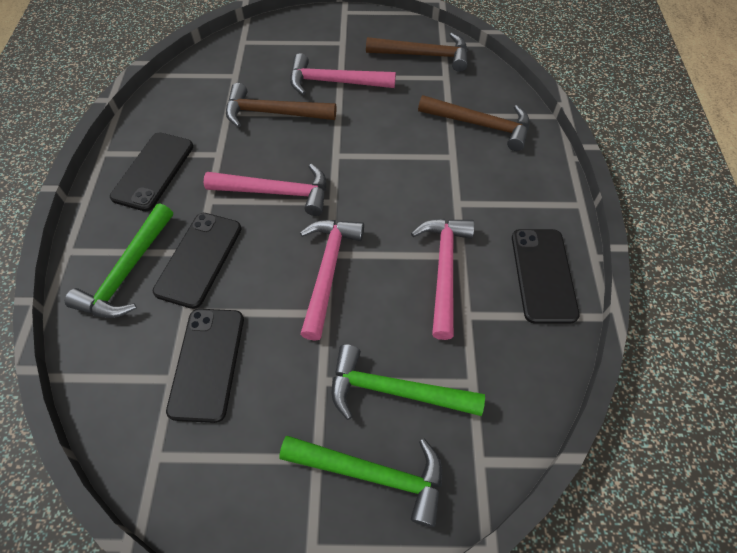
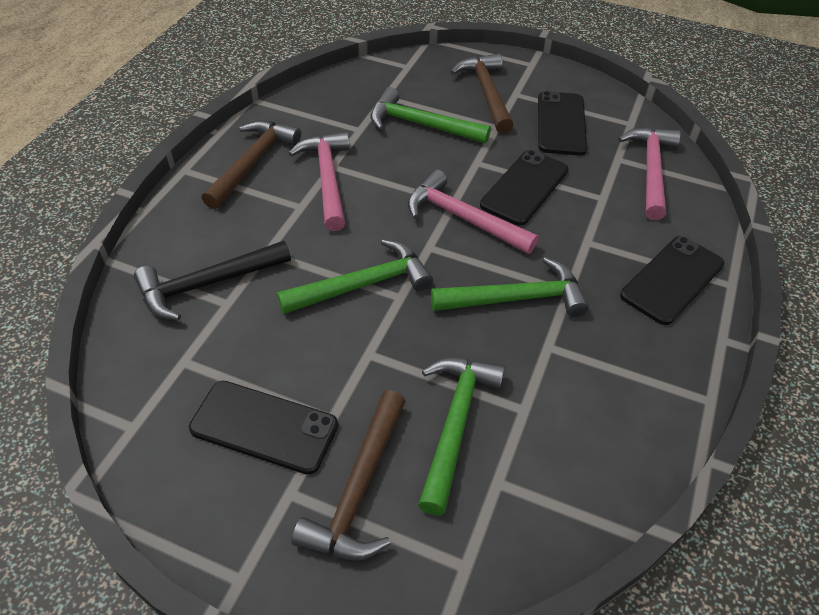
black hammer: none = 0 -> [134,241,291,320] = 1
green hammer: [65,203,173,318] [279,436,442,527] [332,344,485,420] = 3 -> [277,239,433,314] [371,87,491,143] [418,358,505,515] [431,257,589,317] = 4
pink hammer: [204,164,326,216] [290,53,396,95] [300,220,364,341] [411,219,475,340] = 4 -> [289,131,350,231] [408,169,538,254] [618,127,681,220] = 3

